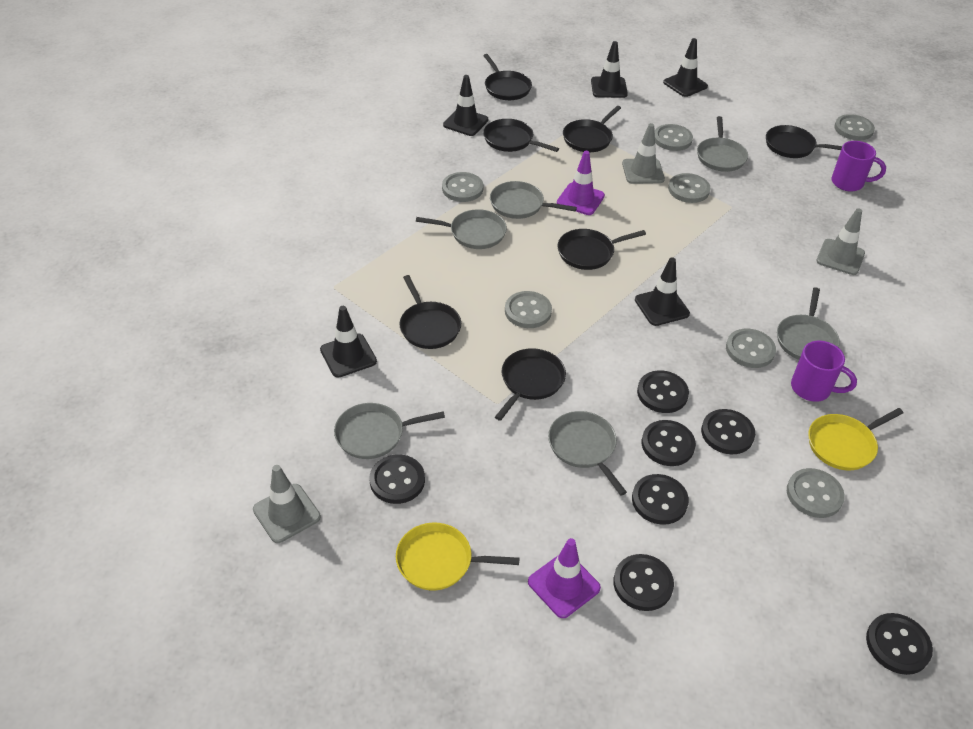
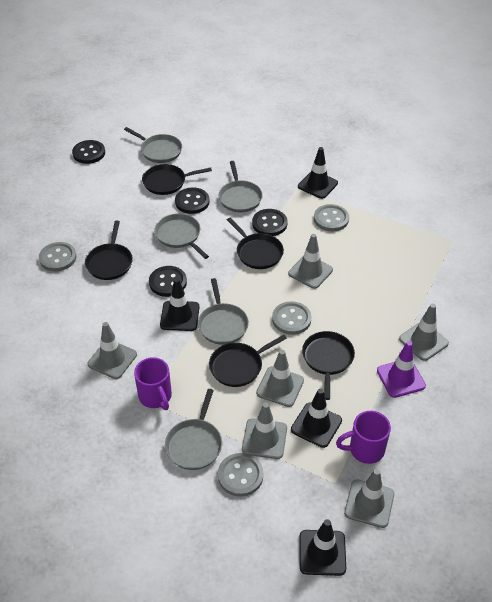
black button: [370,454,425,504] [613,554,674,611] [632,474,689,525] [637,370,689,413] [642,420,696,466] [701,409,755,454] [866,613,933,675] = 7 -> [72,140,105,164] [149,266,187,297] [175,187,210,214] [252,209,287,236] = 4
black pan: [400,275,461,349] [483,54,532,100] [483,119,559,152] [495,348,566,421] [557,229,646,270] [563,106,621,152] [766,125,842,158] = 7 -> [85,220,133,280] [142,164,212,195] [209,335,287,387] [227,218,284,269] [302,331,355,400] = 5
black traffic cone: [320,306,377,378] [443,75,488,136] [591,41,628,98] [635,258,690,326] [663,38,708,97] = 5 -> [160,278,199,331] [291,389,342,448] [298,147,338,199] [299,519,346,576] = 4
grey button: [442,172,483,202] [505,291,552,328] [655,124,693,151] [668,173,710,203] [726,329,776,368] [787,468,845,518] [834,114,875,140] = 7 -> [39,242,77,272] [218,453,263,497] [272,301,312,335] [314,204,349,231] = 4
grey pan: [334,403,445,459] [416,209,507,249] [490,181,577,219] [548,411,627,496] [697,116,748,172] [777,287,840,360] = 6 -> [124,127,182,163] [154,214,209,259] [165,389,222,470] [198,278,249,345] [219,161,263,213] = 5
grey traffic cone: [253,465,321,543] [622,123,665,184] [816,208,865,275] = 3 -> [88,322,137,379] [242,403,287,459] [256,350,304,407] [288,234,333,289] [344,469,394,528] [399,304,449,361] = 6
purple traffic cone: [528,538,601,618] [557,151,605,215] = 2 -> [377,341,426,398] = 1
yellow pan: [396,523,519,590] [808,408,903,470] = 2 -> none = 0

